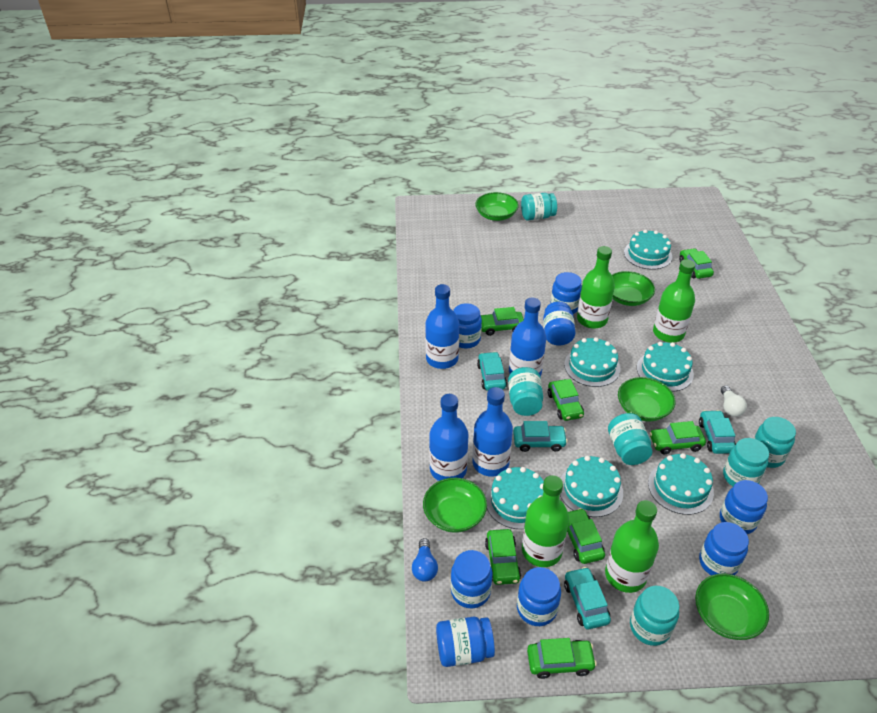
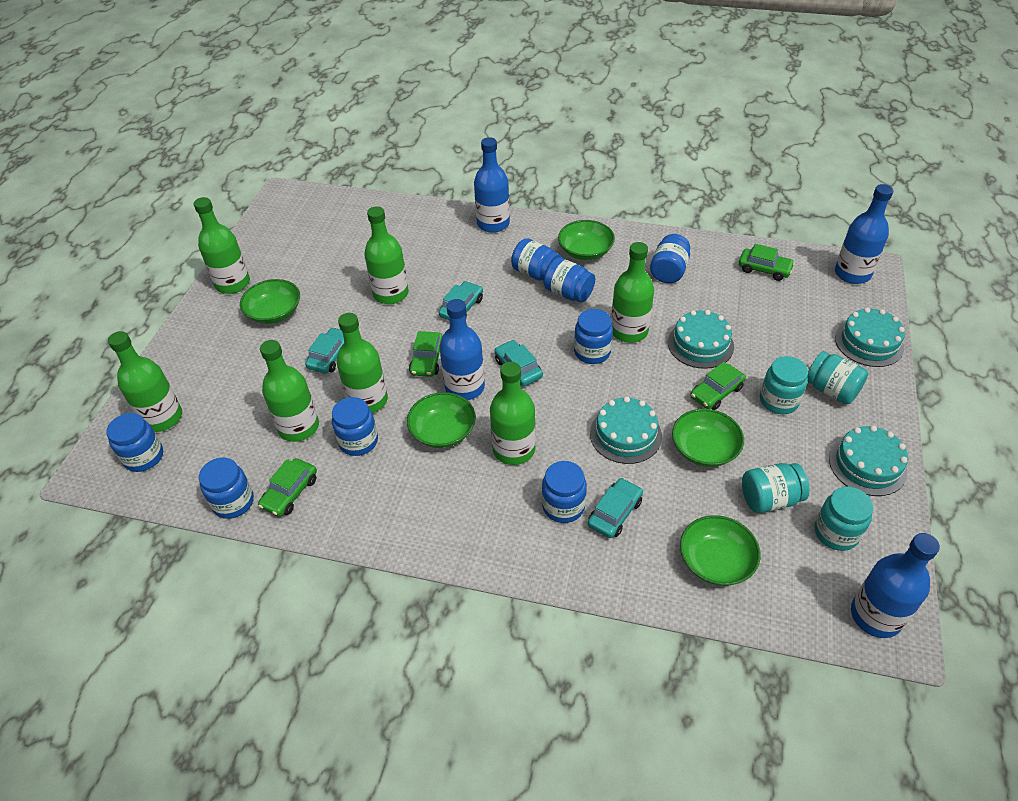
blue light bulb: [412,538,438,581] = 1 -> none = 0
green bottle: [522,475,569,567] [577,246,615,329] [605,500,659,593] [653,259,695,343] = 4 -> [108,331,182,432] [194,197,250,294] [260,340,319,442] [336,313,388,413] [364,206,409,304] [490,362,536,465] [611,242,654,343] = 7
green car: [481,307,524,336] [485,529,521,585] [527,638,597,679] [548,379,584,421] [567,508,605,564] [650,421,706,455] [679,248,714,279] = 7 -> [258,458,317,517] [409,331,443,377] [690,362,746,410] [739,244,795,281] = 4
turquoise cake: [486,467,544,529] [560,456,623,517] [564,337,620,387] [624,229,672,270] [637,342,694,392] [648,453,714,515] = 6 -> [590,396,662,464] [668,310,734,369] [829,425,908,496] [835,307,905,367] = 4
turquoise jar: [508,367,543,416] [521,193,557,220] [608,413,653,465] [630,586,679,646] [723,438,769,486] [754,417,796,468] = 6 -> [742,463,810,513] [760,356,808,414] [807,351,868,405] [815,487,873,551] = 4
white light bulb: [721,385,747,417] = 1 -> none = 0

